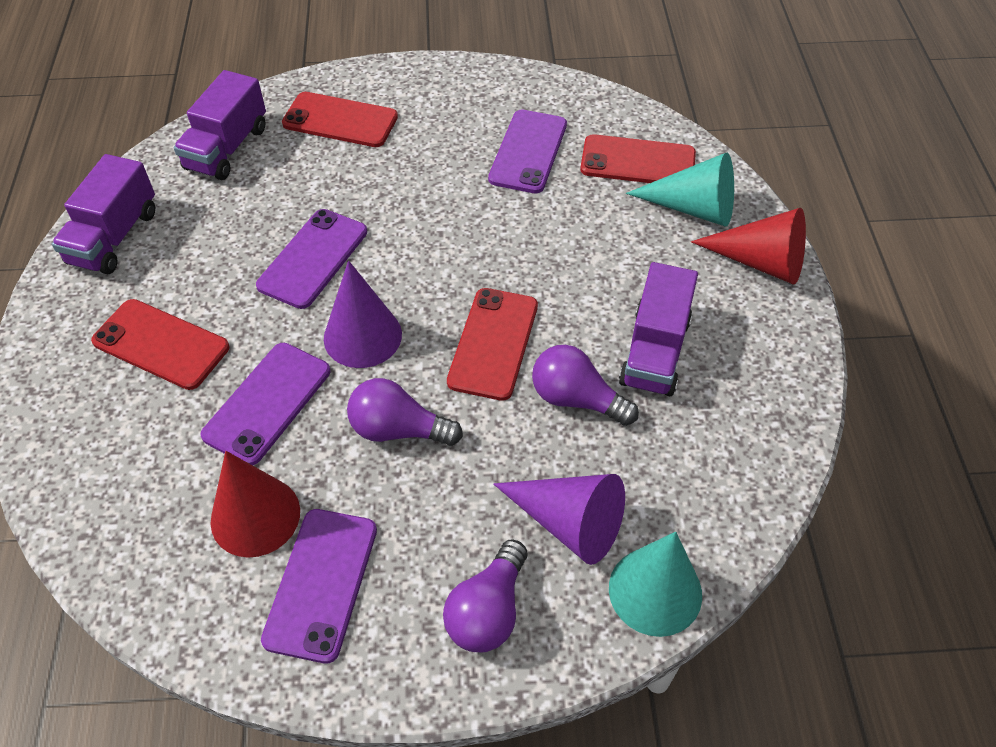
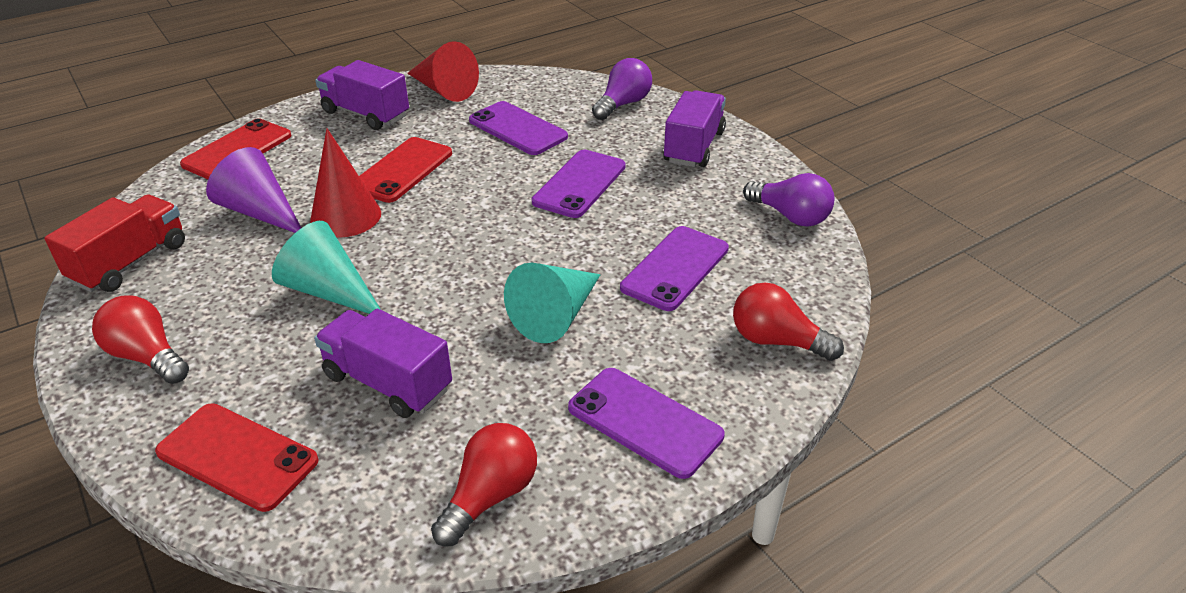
purple cone: [324,260,402,368] [493,474,625,565] = 2 -> [206,147,301,233] = 1
purple light bulb: [347,378,463,446] [443,540,527,652] [532,345,639,426] = 3 -> [592,58,652,120] [743,173,834,227] = 2
red light bulb: none = 0 -> [92,296,189,384] [431,423,537,547] [733,283,844,361] = 3
red phone: [91,299,229,390] [282,92,398,147] [447,288,538,401] [580,134,696,183] = 4 -> [155,403,319,512] [180,118,292,179] [359,137,452,203] = 3
red truck: none = 0 -> [44,195,185,292] = 1

